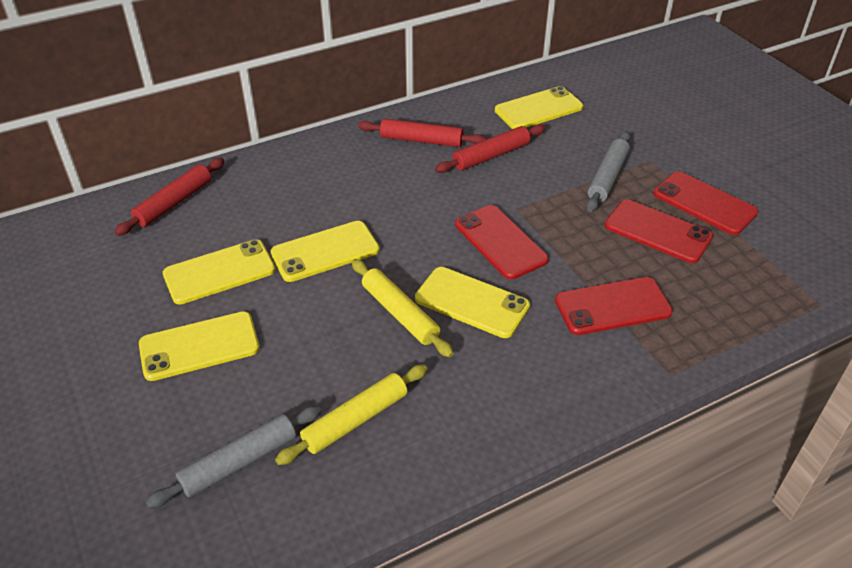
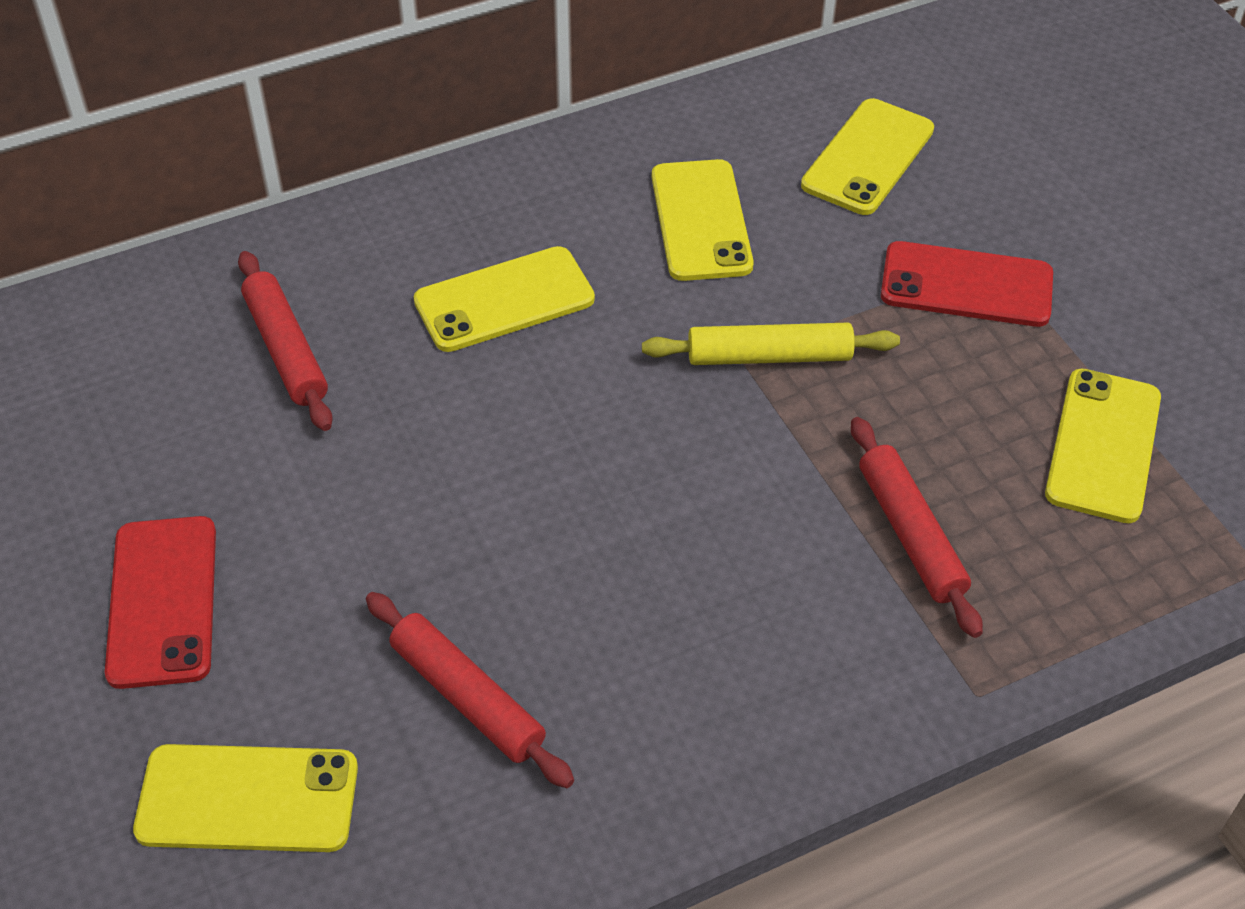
grey rolling pin: [146,406,321,508] [586,131,631,212] = 2 -> none = 0
red phone: [455,205,549,280] [555,277,673,335] [605,200,713,263] [653,171,758,235] = 4 -> [105,516,216,689] [881,241,1053,327] = 2
yellow rolling pin: [275,364,428,465] [352,259,454,357] = 2 -> [642,323,900,365] = 1

